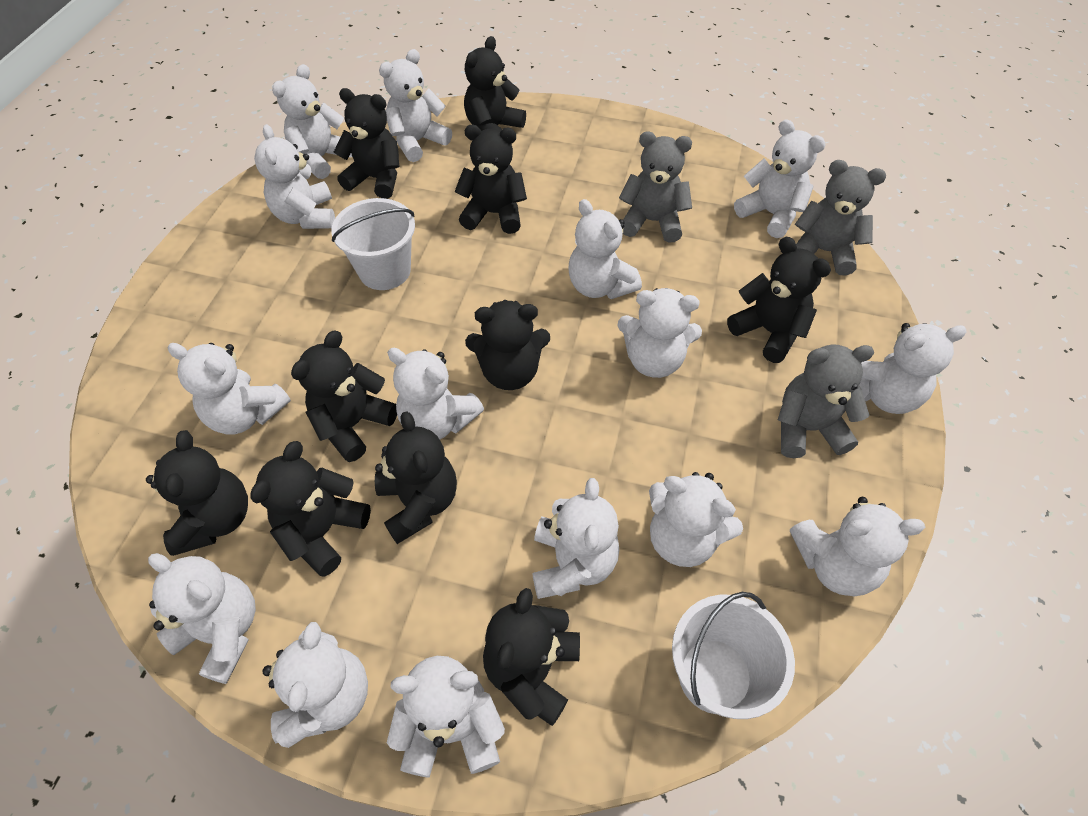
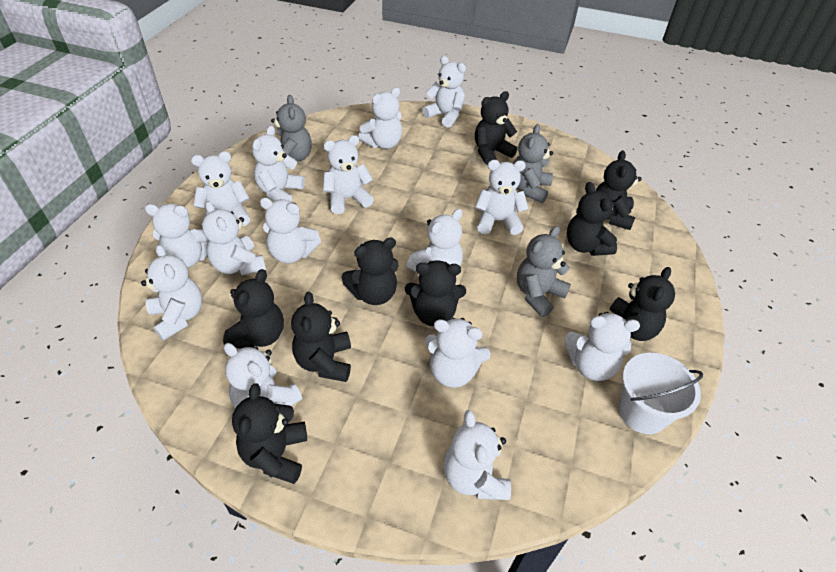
black teddy bear: [146,430,248,556] [250,441,371,577] [291,330,397,462] [334,88,400,199] [375,411,457,544] [454,125,527,234] [464,36,526,131] [465,300,550,390] [483,588,580,726] [727,237,831,363] = 10 -> [223,269,284,348] [232,383,307,484] [291,292,351,382] [341,237,398,305] [405,260,466,326] [475,91,517,165] [567,182,617,256] [595,150,642,230] [610,267,675,341] = 9
white bucket: [331,198,415,290] [672,592,795,719] = 2 -> [619,353,703,434] = 1

